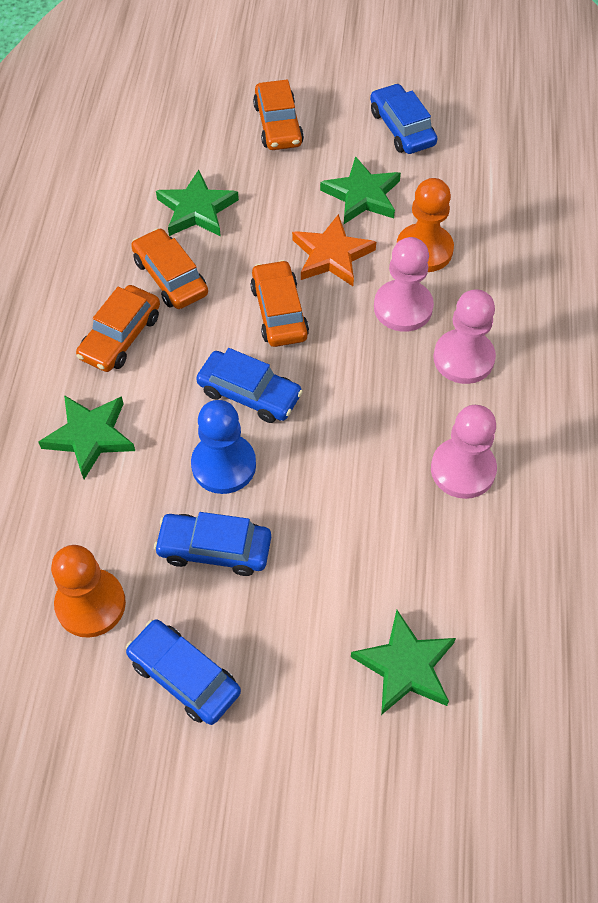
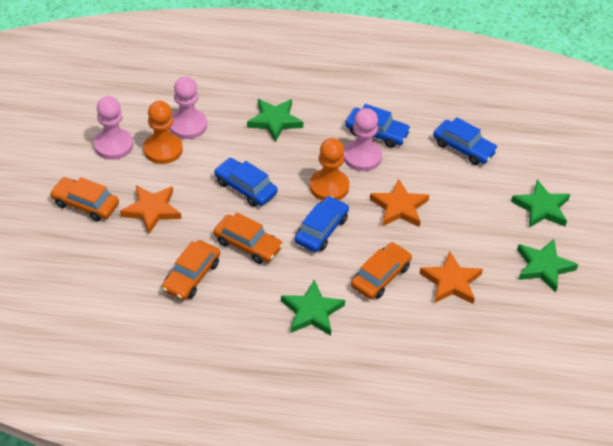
blue pawn: [191,400,256,494] = 1 -> none = 0
orange star: [292,214,376,286] = 1 -> [120,185,181,234] [369,179,429,227] [419,251,483,304] = 3

